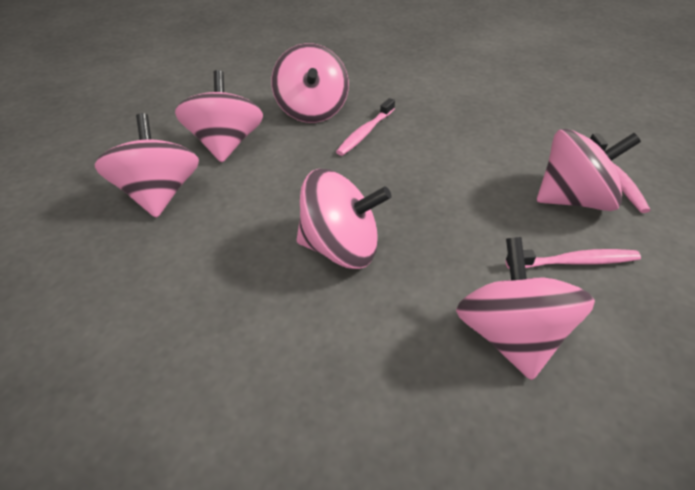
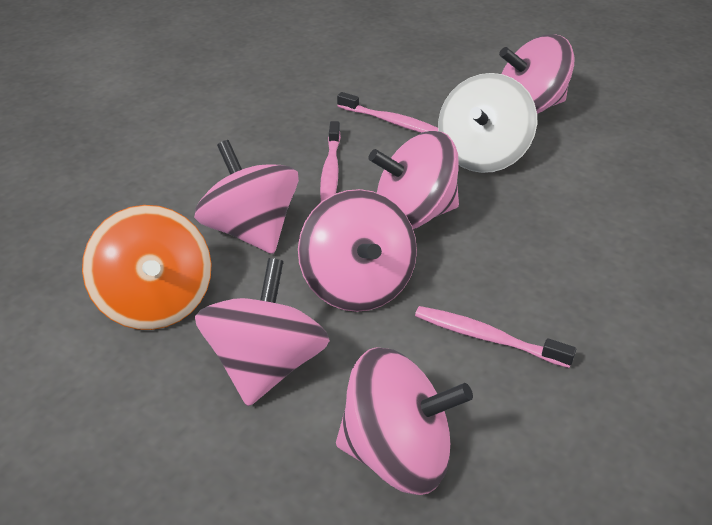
orange spinning top: none = 0 -> [82,205,212,330] = 1
white spinning top: none = 0 -> [438,73,537,173] = 1

